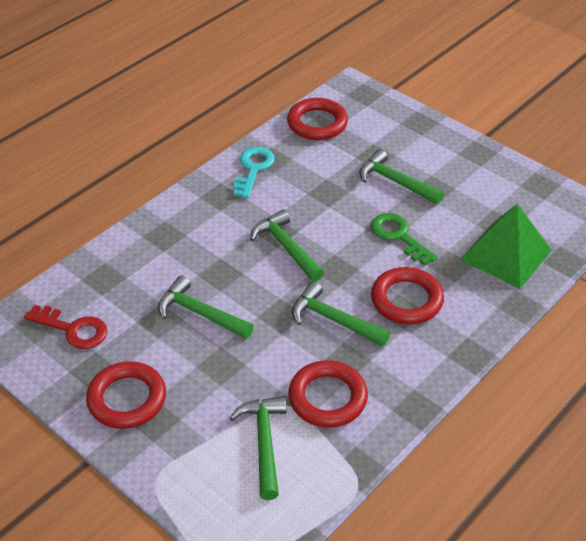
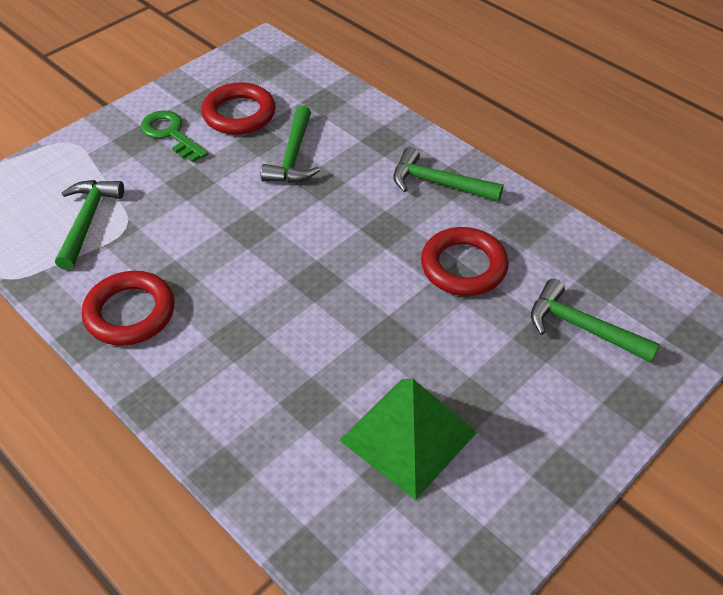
green hammer: [158,276,254,339] [230,396,287,500] [250,209,324,282] [292,281,390,347] [359,149,444,204] = 5 -> [55,180,124,270] [261,105,320,183] [393,147,504,202] [531,279,660,363] = 4
red key: [24,305,107,349] = 1 -> none = 0
red ring: [86,361,166,429] [287,98,348,140] [288,360,368,428] [371,267,444,325] = 4 -> [82,271,175,346] [202,82,276,135] [421,227,509,296] = 3
turquoise key: [233,147,275,198] = 1 -> none = 0

